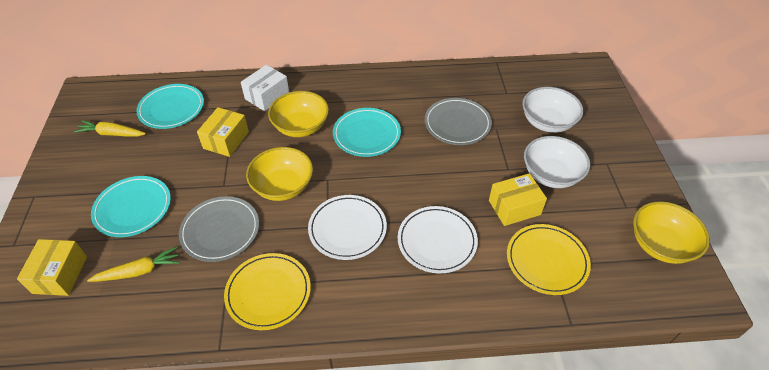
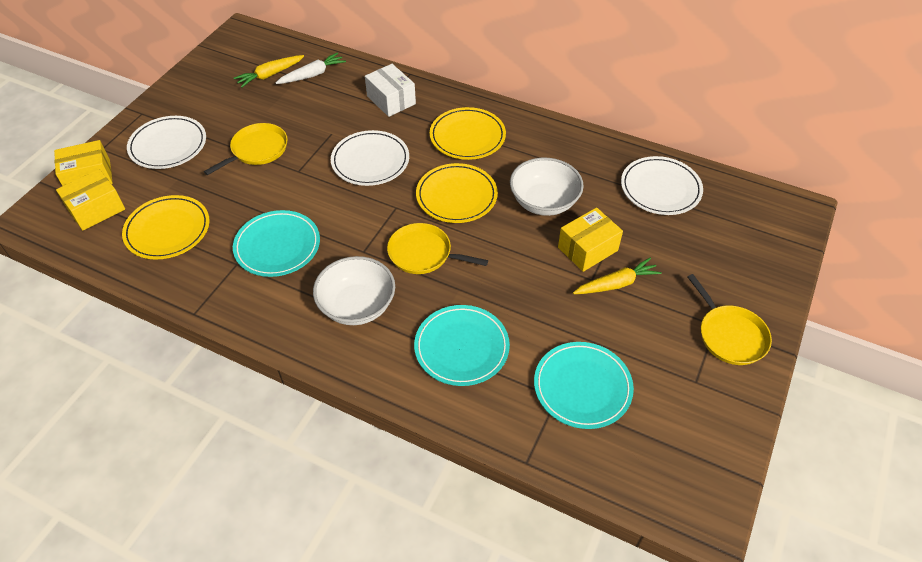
grey plate: [179,196,259,262] [425,98,492,145] = 2 -> none = 0
white carrot: none = 0 -> [276,52,346,84] = 1
white plate: [308,195,387,260] [398,206,478,273] = 2 -> [127,116,206,169] [331,130,409,186] [621,156,703,215] = 3
yellow bowl: [246,147,313,201] [268,91,329,137] [633,201,710,264] = 3 -> none = 0
yellow pan: none = 0 -> [204,123,288,175] [387,223,488,274] [688,274,772,365] = 3
yellow plate: [224,253,311,330] [507,224,591,295] = 2 -> [122,195,209,259] [416,163,498,223] [430,107,506,160] = 3

